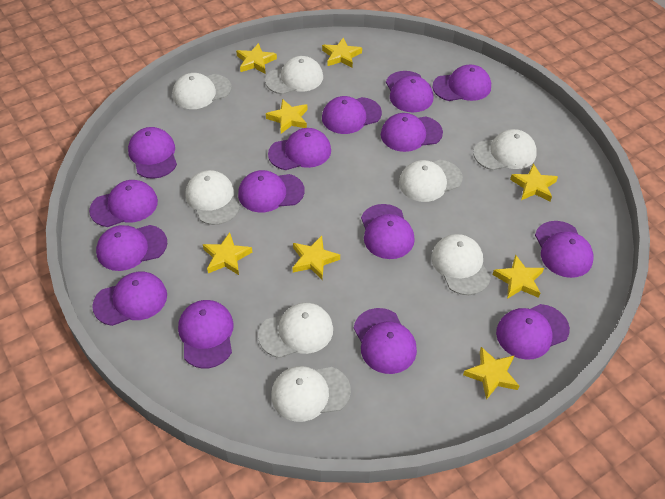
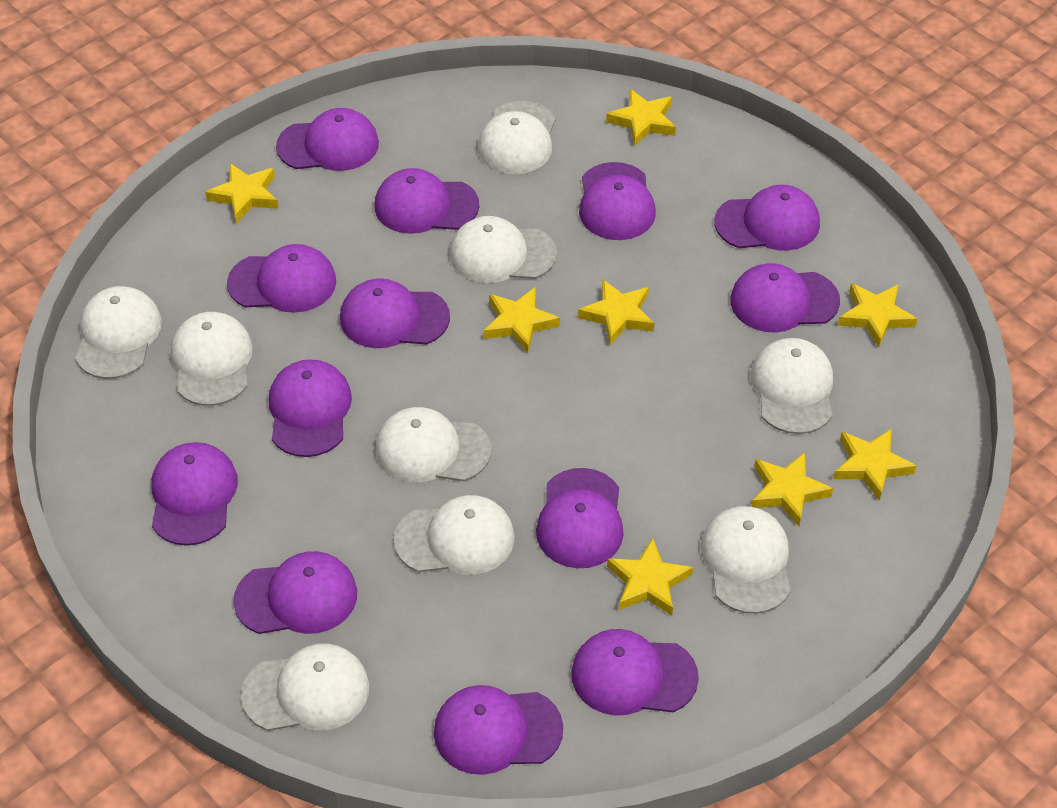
purple cap: [89,180,158,227] [92,272,167,326] [96,225,167,271] [128,127,177,179] [178,300,234,369] [238,170,305,212] [268,128,331,170] [322,96,382,134] [354,308,417,374] [361,204,415,259] [381,113,443,152] [386,71,433,112] [432,65,491,101] [496,304,570,360] [535,221,594,278] = 15 -> [152,442,238,546] [227,244,336,313] [233,551,357,634] [269,359,352,457] [276,108,379,171] [340,278,450,348] [374,168,479,234] [434,685,563,775] [536,468,624,568] [571,629,699,715] [579,162,656,240] [714,185,820,251] [730,263,840,332] = 13
white cap: [172,73,232,109] [185,170,240,225] [258,303,333,358] [265,56,323,94] [271,366,351,422] [399,160,463,202] [431,234,491,295] [473,129,537,170] = 8 -> [75,286,162,379] [171,312,253,406] [241,643,369,731] [375,407,491,482] [394,495,514,575] [450,216,557,283] [478,101,555,174] [701,506,791,614] [751,338,833,434] = 9

